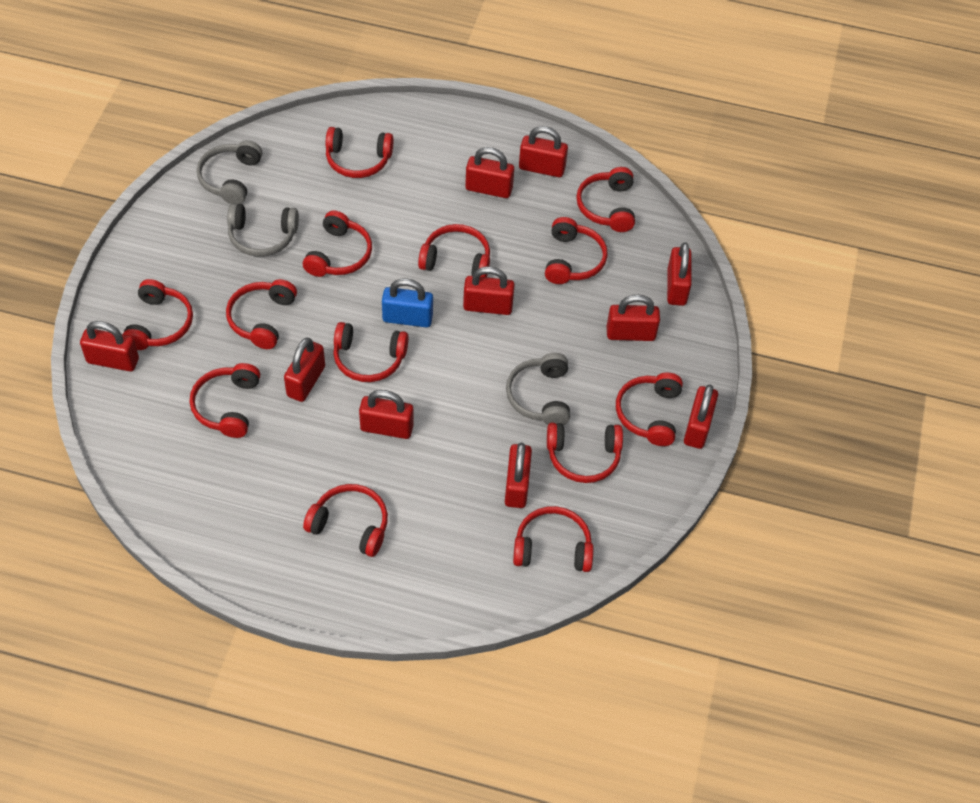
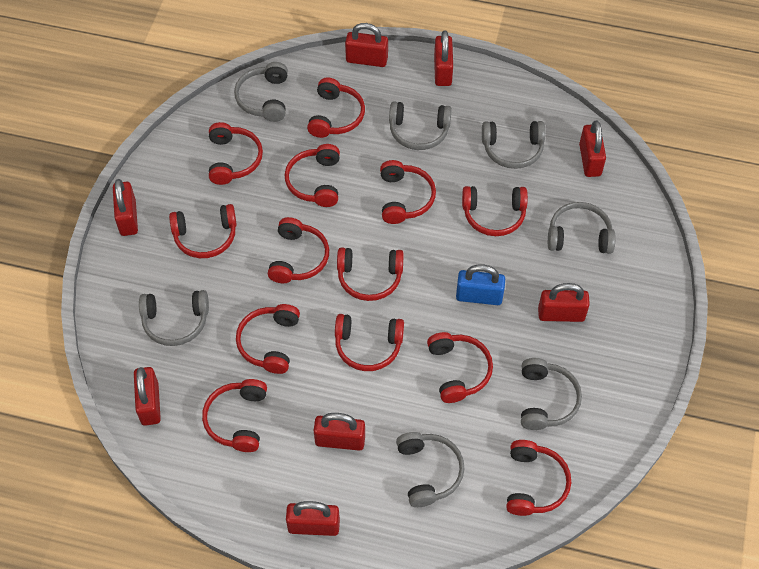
grey headphones: [197,140,263,204] [227,203,299,257] [506,353,570,425] = 3 -> [139,290,209,346] [234,62,288,122] [389,101,452,150] [396,432,464,507] [482,121,545,169] [521,358,582,430] [548,202,616,254] = 7
red padlock: [80,321,139,371] [284,338,325,402] [359,390,414,439] [463,267,515,315] [465,147,514,198] [505,443,532,508] [519,126,568,177] [607,294,660,341] [667,242,692,306] [684,384,718,449] = 10 -> [113,179,138,236] [134,367,161,426] [286,501,340,536] [314,413,365,451] [345,23,388,67] [434,30,453,86] [538,283,590,322] [579,121,606,177] = 8

